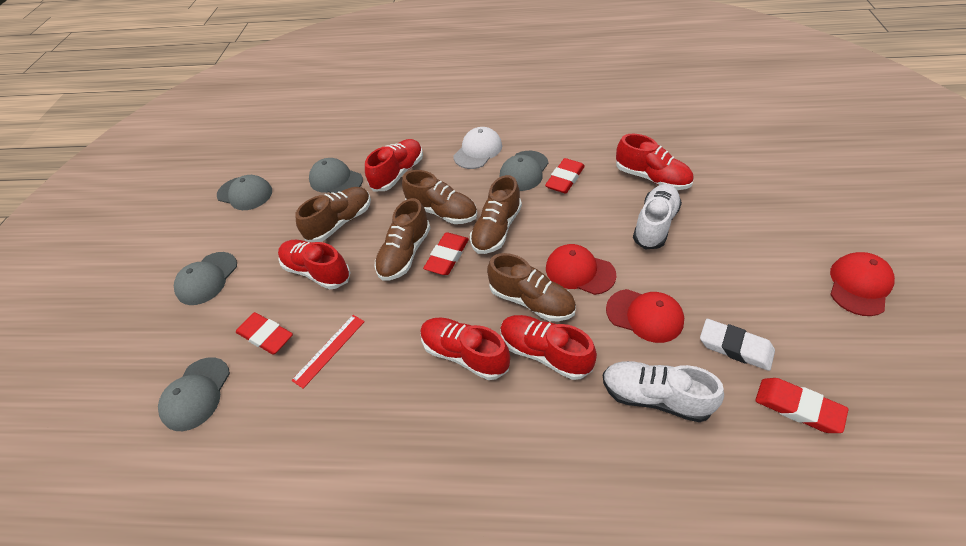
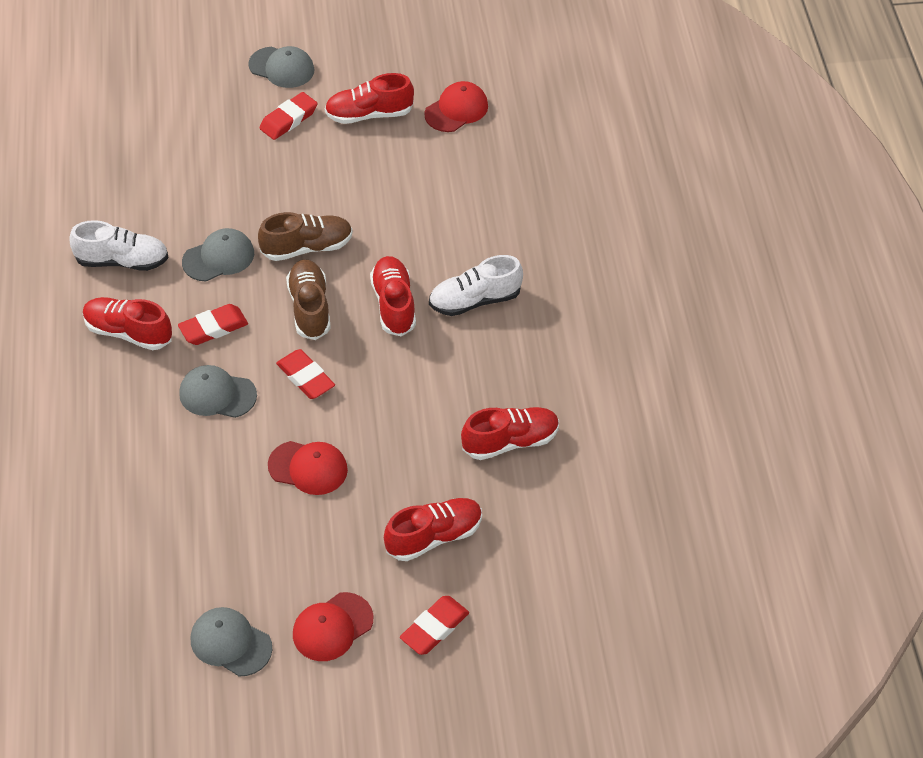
brown shoe: [295,187,371,242] [375,198,431,281] [402,170,477,224] [470,175,522,254] [487,253,576,321] = 5 -> [258,212,353,261] [286,260,331,340] = 2
grey cap: [158,357,230,431] [174,252,237,305] [217,175,272,210] [309,158,363,193] [499,151,549,191] = 5 -> [179,365,257,418] [182,228,254,281] [191,607,272,676] [248,46,314,88] = 4
red ruler: [291,315,365,389] = 1 -> none = 0
white cap: [453,127,502,169] = 1 -> none = 0
white eraser: [700,319,775,371] = 1 -> none = 0

